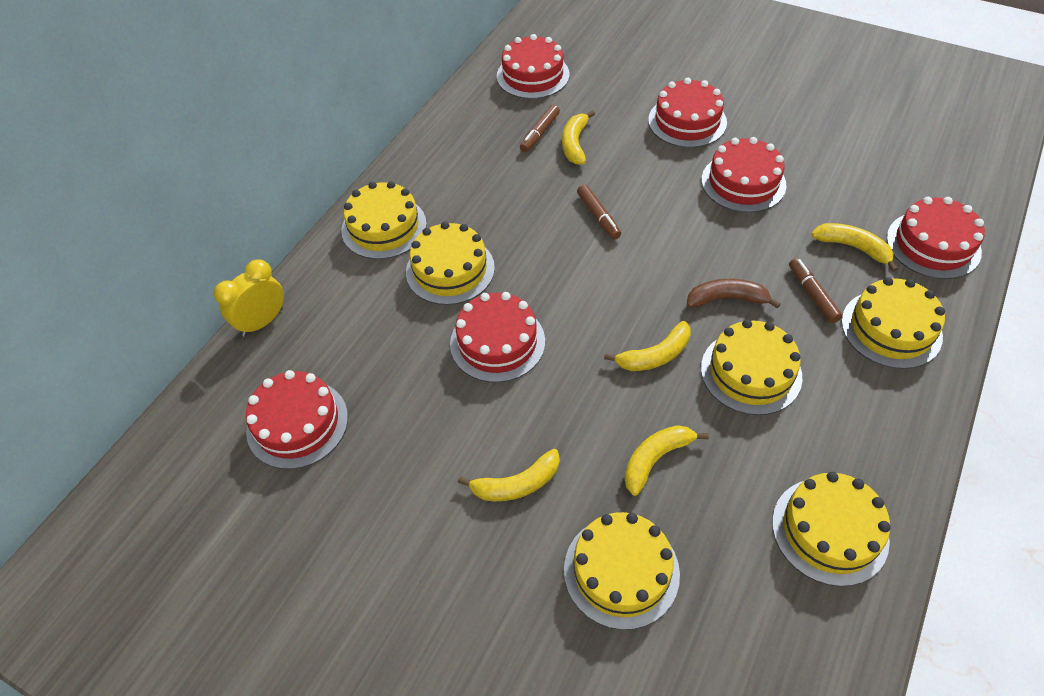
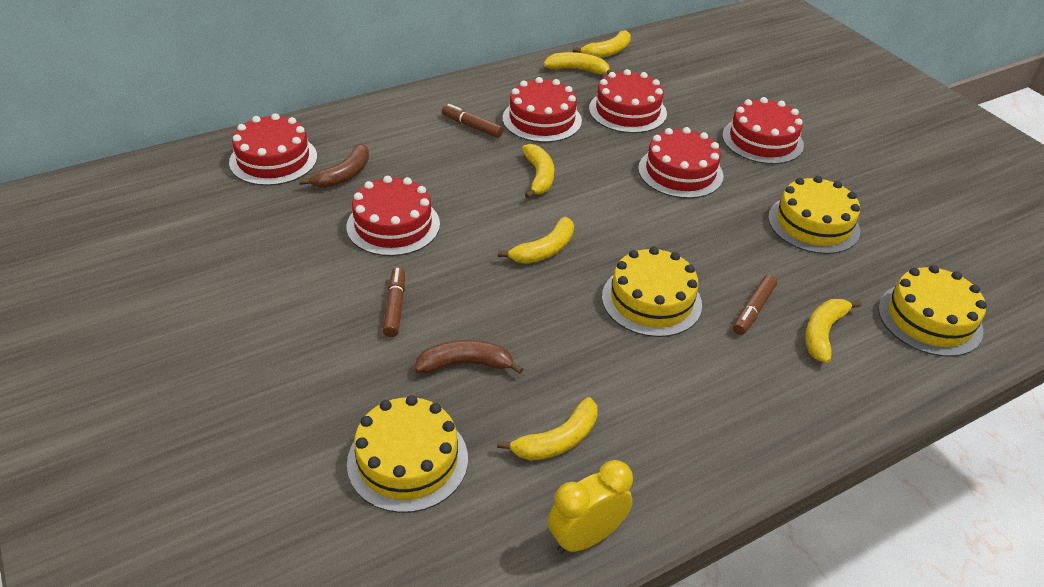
brown banana: [687,279,781,309] = 1 -> [299,144,369,188] [414,340,523,374] = 2
yellow banana: [458,449,560,501] [562,110,595,165] [604,321,691,371] [624,425,709,496] [811,223,898,272] = 5 -> [497,397,598,461] [498,217,574,264] [522,144,554,199] [544,52,615,74] [573,30,631,58] [805,299,862,363] = 6
yellow cake: [341,181,427,259] [406,222,495,305] [564,512,680,630] [701,319,802,415] [772,472,891,586] [841,277,945,369] = 6 -> [347,395,468,513] [602,247,702,337] [768,176,860,254] [878,265,987,357] = 4

